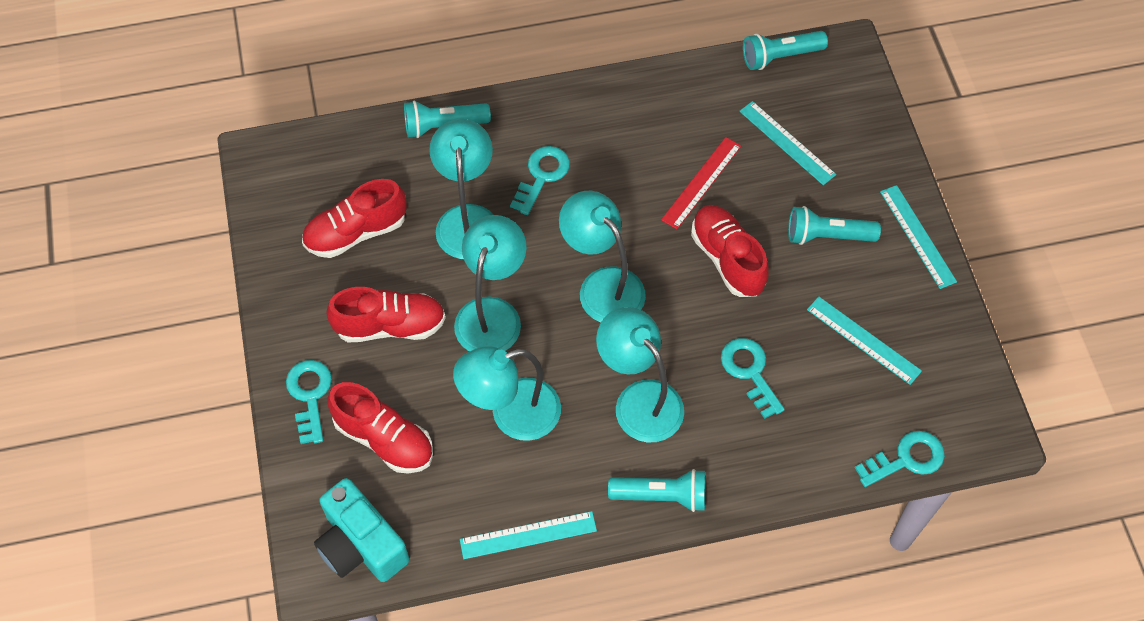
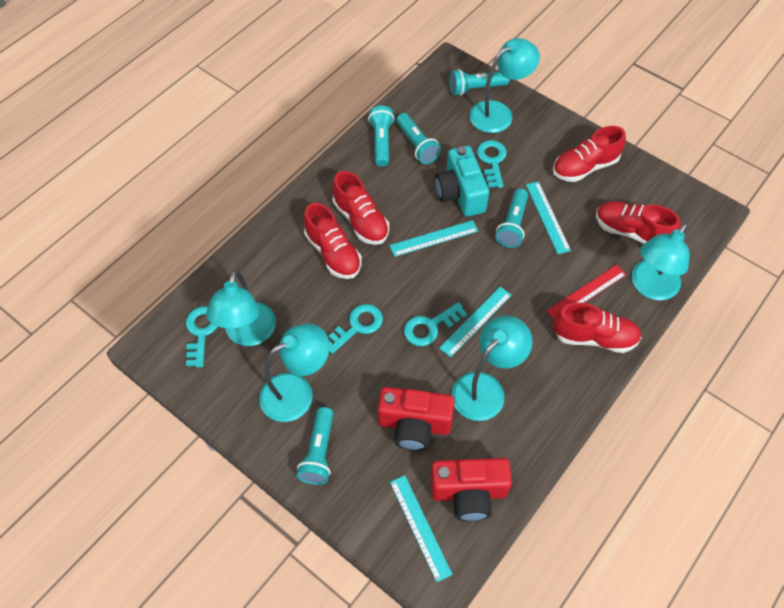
red camera: none = 0 -> [378,387,455,451] [430,458,512,521] = 2
red shoe: [302,179,407,258] [326,287,446,342] [328,382,433,474] [691,205,769,297] = 4 -> [304,203,362,279] [333,171,389,245] [553,126,626,182] [553,302,642,353] [596,201,681,244] = 5
turquoise flashlight: [404,101,491,138] [608,469,705,512] [743,31,828,70] [788,206,881,245] = 4 -> [297,407,334,485] [368,106,395,167] [396,113,441,164] [450,69,510,96] [496,189,528,248] = 5

